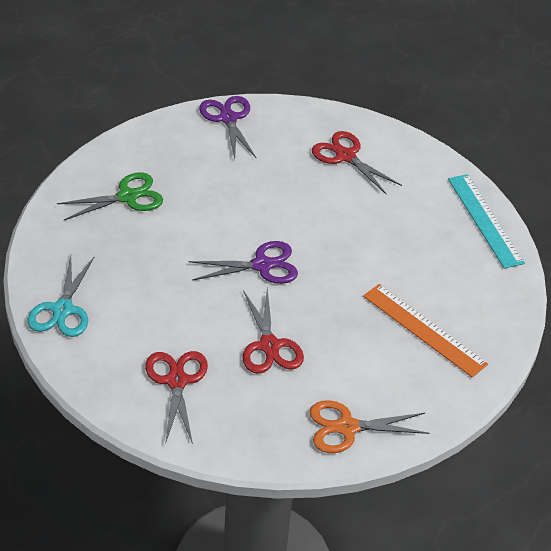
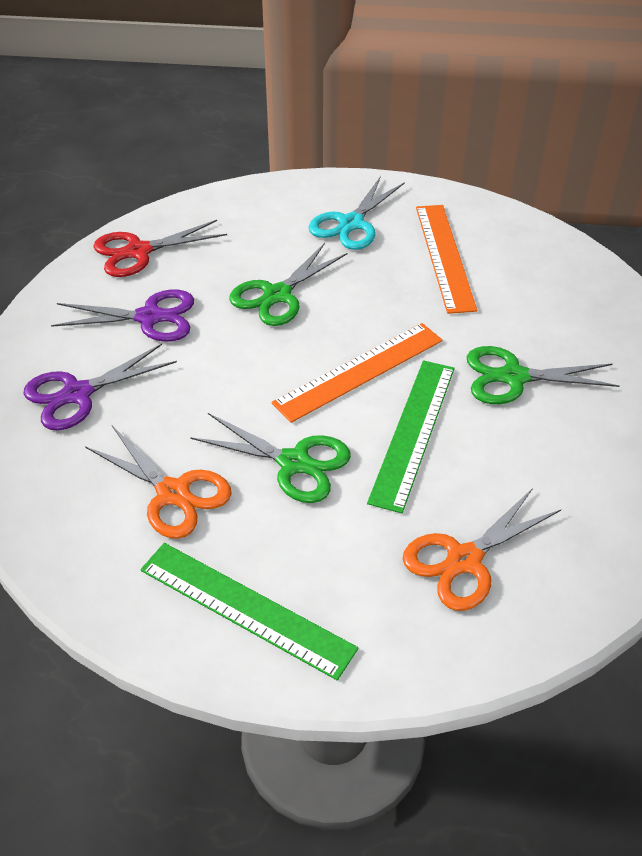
green ruler: none = 0 -> [140,543,359,680] [367,360,454,513] = 2
green scissors: [57,172,163,220] = 1 -> [190,413,351,503] [229,243,347,326] [467,346,620,404] = 3
orange ruler: [363,284,488,377] = 1 -> [272,323,443,423] [416,205,477,314] = 2
orange scissors: [310,400,430,453] = 1 -> [85,426,232,539] [402,488,561,611] = 2
red scissors: [145,351,208,444] [243,288,304,374] [312,131,402,194] = 3 -> [93,220,227,277] = 1
turquoise ruler: [448,174,525,269] = 1 -> none = 0

